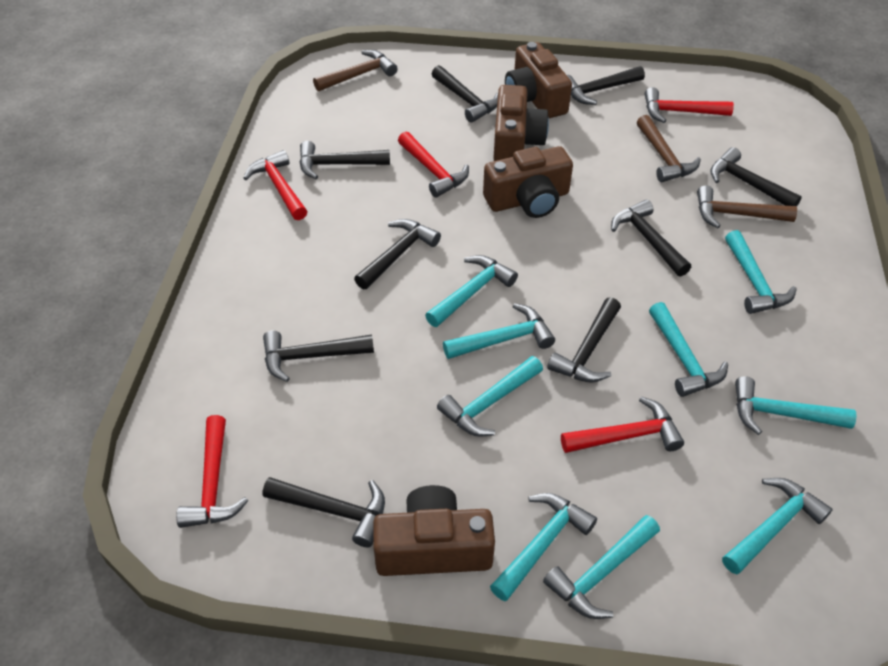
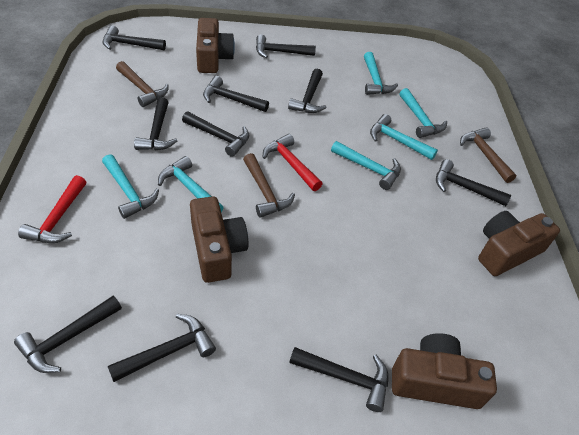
black hammer: [263,331,374,382] [263,477,385,547] [300,141,390,179] [354,219,441,289] [432,65,498,123] [547,297,621,383] [567,66,645,105] [611,199,691,277] [710,147,802,207] = 9 -> [14,296,122,373] [103,25,166,50] [108,314,216,382] [134,97,177,150] [182,111,249,157] [203,76,269,112] [256,34,316,58] [288,69,327,113] [289,347,388,412] [436,159,511,206] = 10
red hammer: [176,415,248,528] [243,150,307,220] [398,132,469,198] [561,397,684,453] [644,87,734,123] = 5 -> [18,175,86,243] [263,134,322,191] = 2
turquoise hammer: [425,255,518,327] [437,356,543,437] [443,303,555,359] [490,493,597,602] [543,515,660,619] [649,302,728,397] [722,478,833,575] [725,230,797,314] [735,376,857,435] = 9 -> [102,154,159,219] [158,156,224,212] [331,141,401,190] [364,52,398,95] [370,114,438,160] [399,88,447,138] = 6

